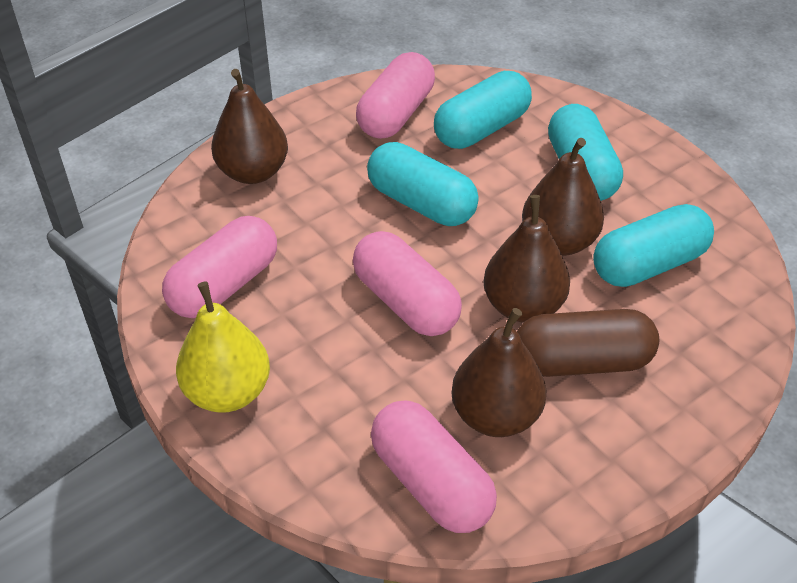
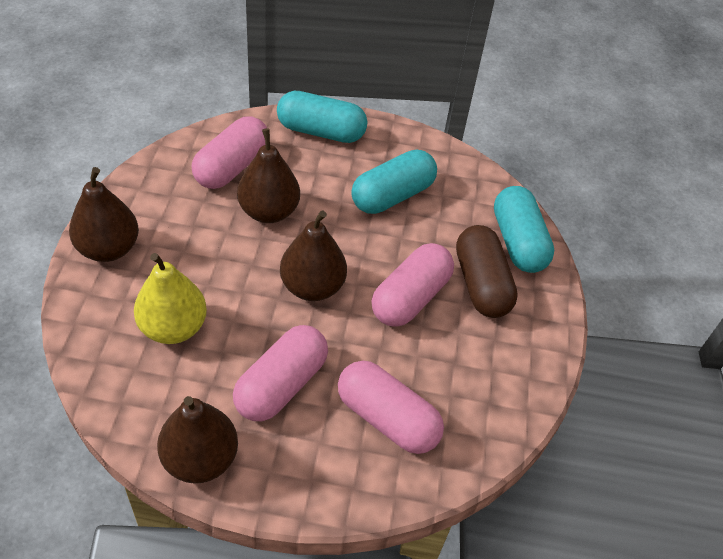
turquoise capsule: [367,142,479,226] [434,71,532,149] [548,104,623,201] [593,204,714,287] = 4 -> [277,91,367,143] [351,150,437,214] [494,186,554,273] = 3

